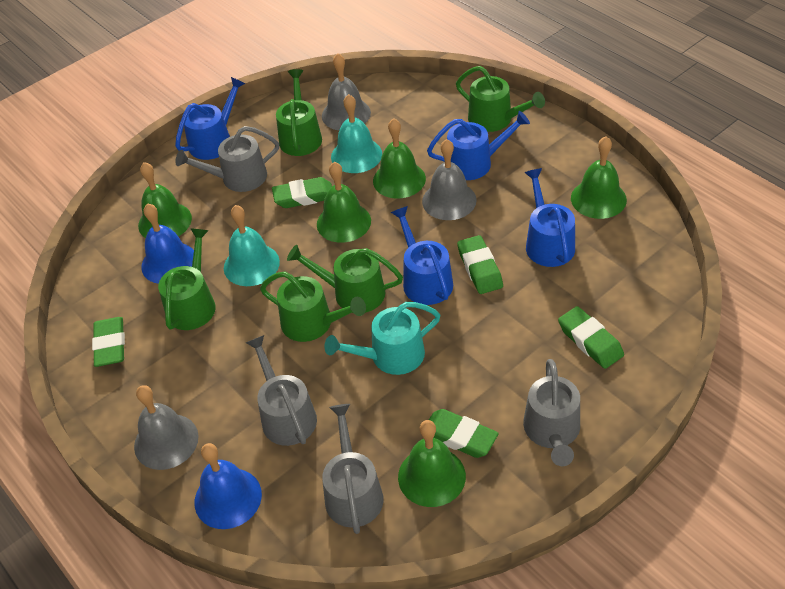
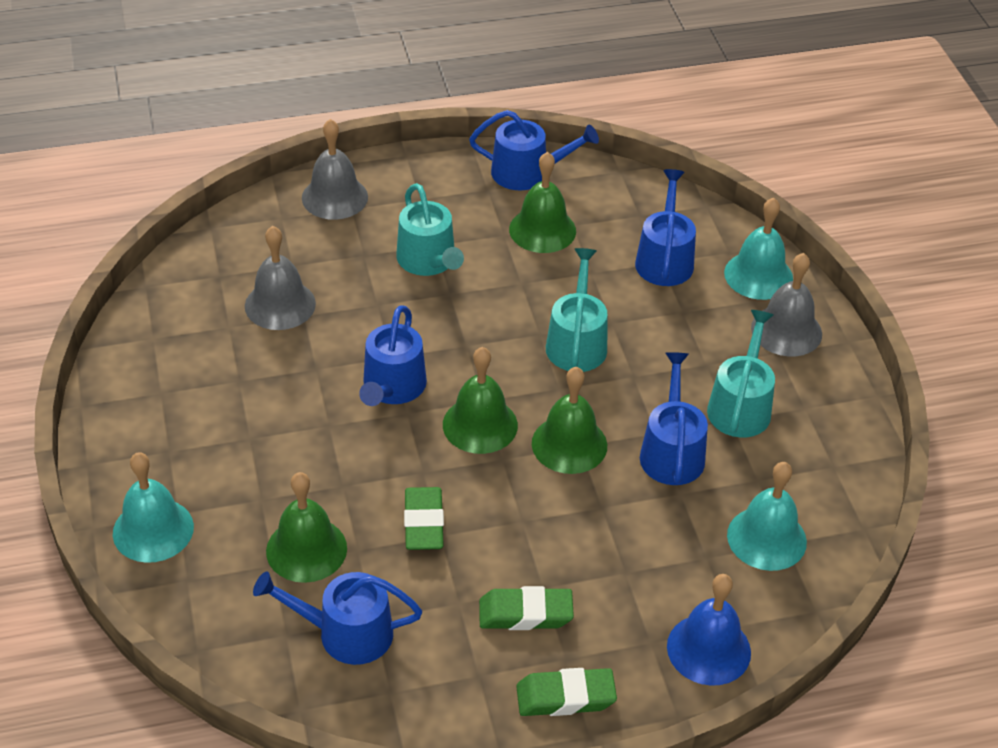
blue bell: [141,204,194,284] [195,443,262,529] = 2 -> [667,574,751,686] = 1
blue watering can: [175,77,246,160] [391,206,453,305] [427,111,530,180] [524,168,575,267] = 4 -> [253,572,422,665] [359,305,427,406] [469,110,599,190] [635,169,696,286] [640,352,708,485] = 5
green bell: [138,162,192,238] [317,162,371,243] [373,118,426,199] [398,420,466,507] [571,136,627,219] = 5 -> [266,472,347,583] [443,347,518,454] [509,152,576,253] [532,367,607,474] = 4
green eraser: [92,317,125,367] [272,177,332,208] [429,409,499,458] [457,235,503,294] [558,306,624,369] = 5 -> [404,487,444,550] [479,586,574,630] [516,668,617,716] = 3
green watering can: [158,228,216,330] [260,272,366,342] [276,69,322,156] [287,245,403,313] [456,66,545,132] = 5 -> none = 0
grey watering can: [176,126,279,192] [246,335,317,446] [322,404,384,534] [523,359,580,466] = 4 -> none = 0
turquoise bell: [224,205,280,286] [331,94,382,173] = 2 -> [113,452,194,563] [724,198,793,300] [727,462,807,571] = 3
turquoise watering can: [325,302,440,375] = 1 -> [396,183,464,276] [546,248,607,372] [707,310,775,438] = 3

